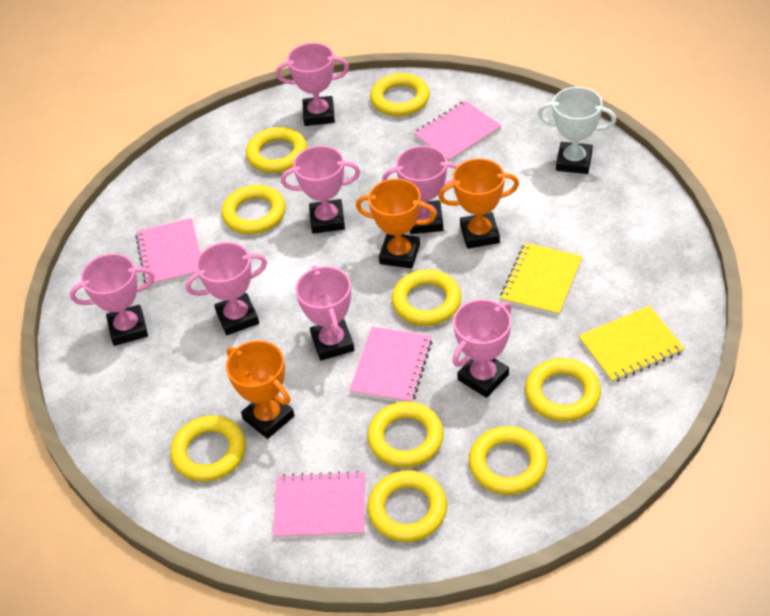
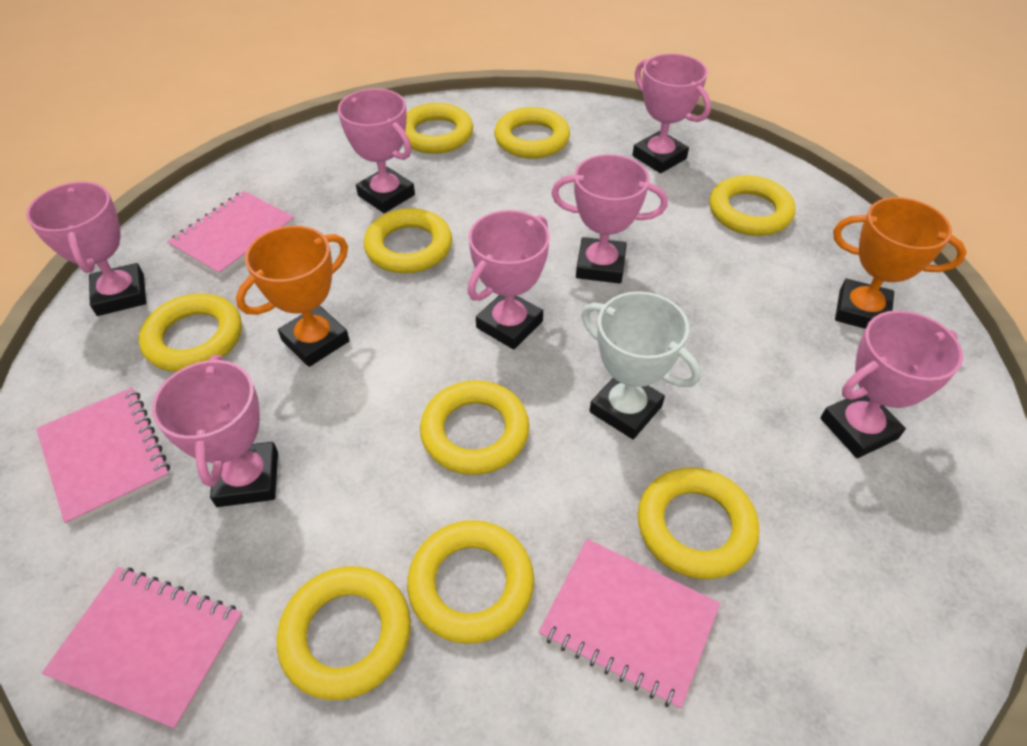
orange trophy: [226,340,294,439] [356,179,436,269] [438,158,519,249] = 3 -> [236,226,350,367] [833,197,967,329] = 2
yellow notebook: [500,243,582,316] [579,306,685,383] = 2 -> none = 0

